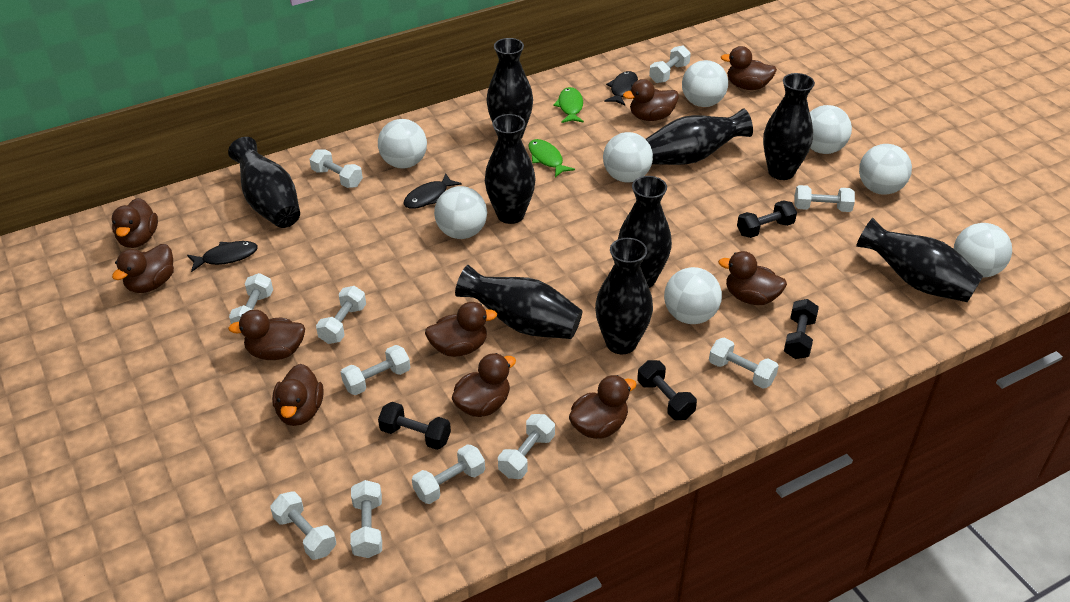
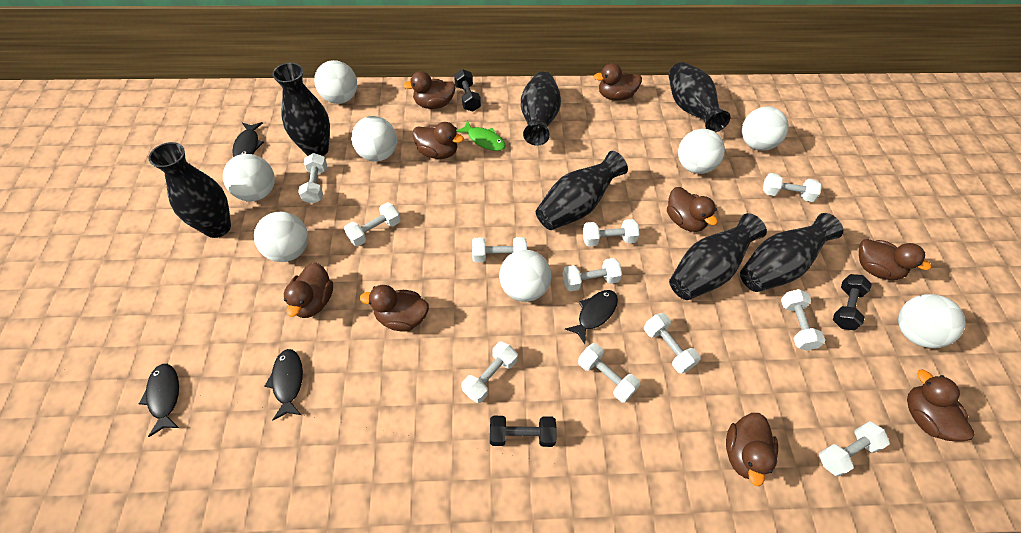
black dumbbell: [378,402,451,450] [637,360,697,420] [737,200,797,238] [784,299,819,359] = 4 -> [454,69,481,112] [490,416,557,447] [833,274,872,330] = 3
black fish: [187,241,258,272] [403,173,462,209] [604,71,638,106] = 3 -> [139,364,179,437] [232,122,264,157] [265,349,303,420] [565,290,618,344] = 4
black vase: [228,137,300,228] [455,265,582,339] [485,114,536,224] [486,38,533,139] [595,238,653,354] [618,176,672,288] [646,108,753,165] [763,73,815,180] [856,218,983,302] = 9 -> [148,142,231,238] [272,63,330,156] [521,71,561,146] [536,151,628,230] [669,62,731,132] [669,213,767,300] [740,213,843,292] = 7
brown duck: [112,198,158,248] [112,244,174,293] [228,310,305,360] [272,364,324,426] [425,302,497,357] [452,353,516,417] [569,375,637,439] [623,79,679,121] [718,251,787,305] [721,46,777,90] = 10 -> [284,263,333,318] [360,285,429,332] [403,71,456,109] [412,122,464,159] [594,63,642,101] [667,187,718,232] [726,413,778,486] [859,239,931,280] [907,370,975,442] = 9
green fish: [528,139,575,177] [553,87,584,123] = 2 -> [456,120,506,151] = 1

